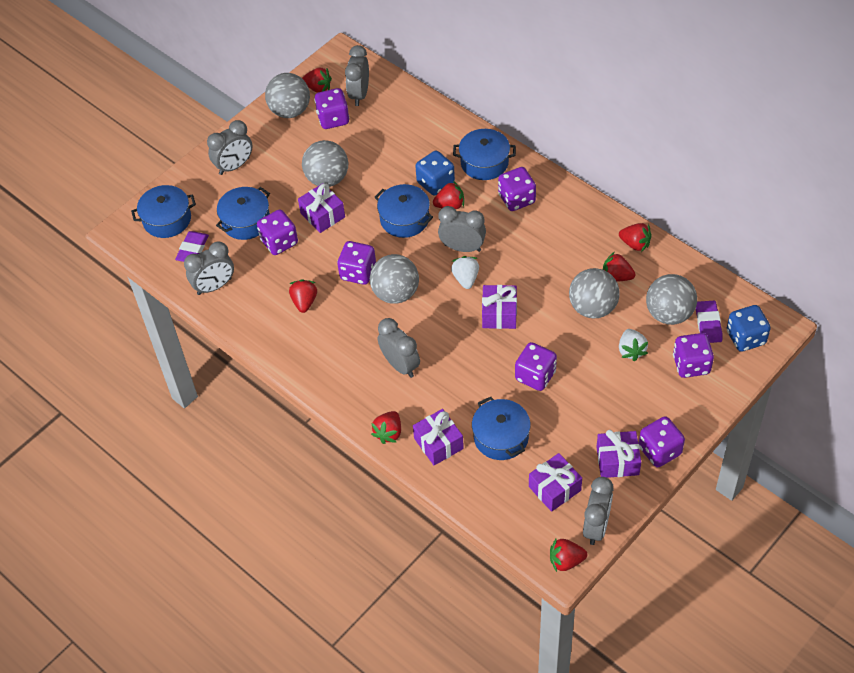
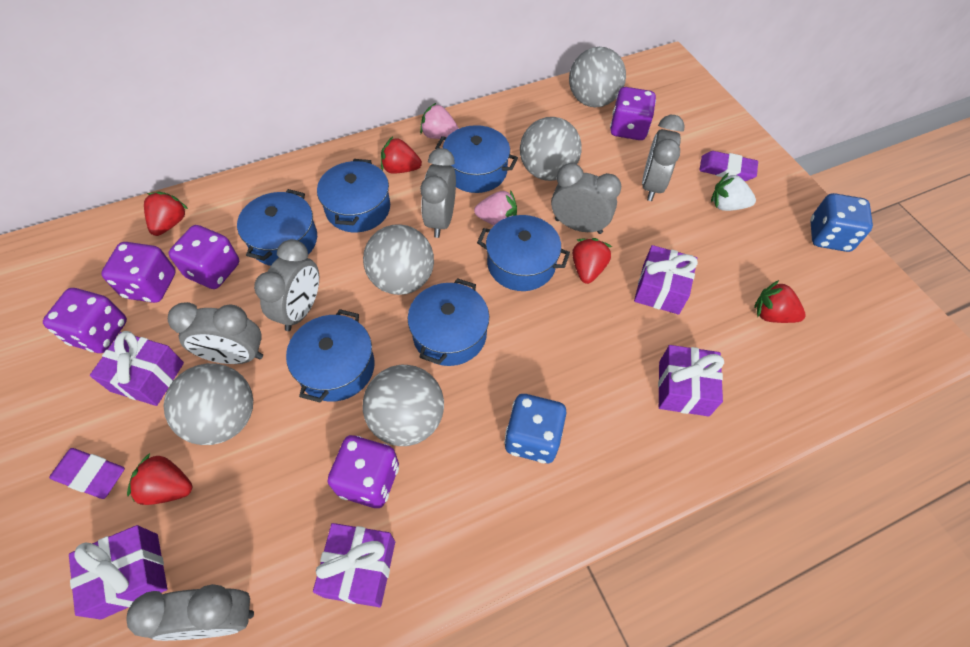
blue pot: [131,185,196,238] [216,187,270,240] [374,184,433,238] [453,129,516,180] [472,397,531,460] = 5 -> [237,189,317,266] [286,309,375,402] [317,159,390,232] [408,278,489,366] [435,125,518,193] [477,215,570,291] = 6
pink strawberry: none = 0 -> [420,103,459,139] [474,190,517,226] = 2
purple dice: [257,209,298,255] [314,88,350,129] [337,241,376,285] [498,167,536,211] [515,342,557,391] [639,416,685,467] [673,333,714,378] = 7 -> [43,288,127,353] [101,242,176,303] [168,225,239,289] [327,435,399,508] [610,87,656,140] = 5
red strawberry: [289,280,317,313] [302,68,332,93] [371,411,401,444] [433,181,464,209] [550,539,588,572] [603,252,635,282] [619,223,652,252] = 7 -> [127,453,192,505] [144,191,188,236] [381,137,422,174] [572,238,612,284] [754,280,805,323] = 5
white strawberry: [451,256,479,289] [619,329,648,361] = 2 -> [711,172,756,211] = 1

